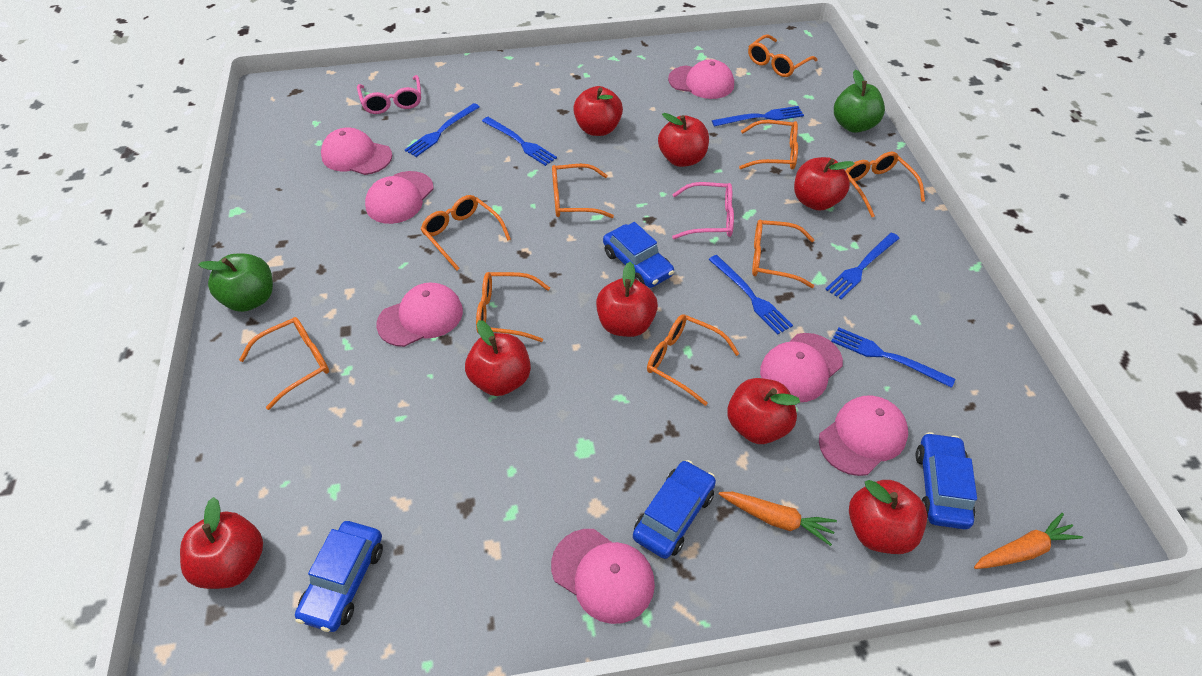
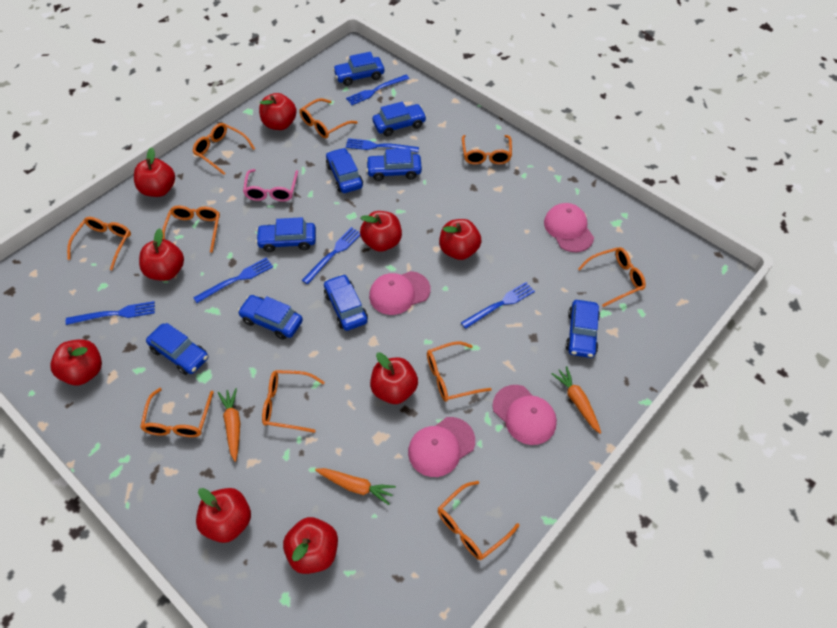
blue car: [295,521,383,632] [603,222,674,288] [633,460,716,559] [916,432,977,529] = 4 -> [146,323,208,375] [238,295,303,340] [256,217,316,252] [324,274,368,331] [326,148,363,193] [333,52,384,86] [366,148,422,181] [372,102,427,136] [565,300,600,358] = 9
green apple: [198,254,273,312] [834,70,885,133] = 2 -> none = 0
orange carrot: [719,492,837,546] [974,513,1083,569] = 2 -> [218,388,240,462] [315,468,396,505] [551,366,601,434] = 3
orange glasses: [239,317,329,410] [421,195,511,271] [476,272,550,342] [552,164,614,218] [647,314,740,406] [739,120,798,169] [748,35,817,77] [752,220,815,288] [845,152,925,217] = 9 -> [67,217,131,270] [140,388,214,437] [162,205,220,253] [193,123,255,175] [262,370,325,433] [299,98,357,138] [427,342,492,402] [438,481,519,560] [462,135,512,164] [578,247,646,307] = 10
pink cap: [321,128,392,175] [365,171,434,224] [376,282,463,347] [551,529,655,624] [668,59,734,99] [760,333,843,402] [819,395,908,476] = 7 -> [369,271,430,315] [408,417,475,477] [493,385,557,445] [544,203,594,252] = 4
pink glasses: [357,75,421,114] [672,182,734,239] = 2 -> [243,169,298,202] = 1
red apple: [180,497,263,589] [465,320,531,396] [573,86,623,136] [596,262,658,337] [658,113,709,167] [727,378,800,444] [794,157,855,211] [849,480,927,554] = 8 -> [50,339,102,385] [134,147,175,197] [139,228,184,281] [196,488,251,543] [259,93,297,130] [283,517,338,574] [360,211,402,252] [370,352,418,404] [439,219,481,260] = 9

